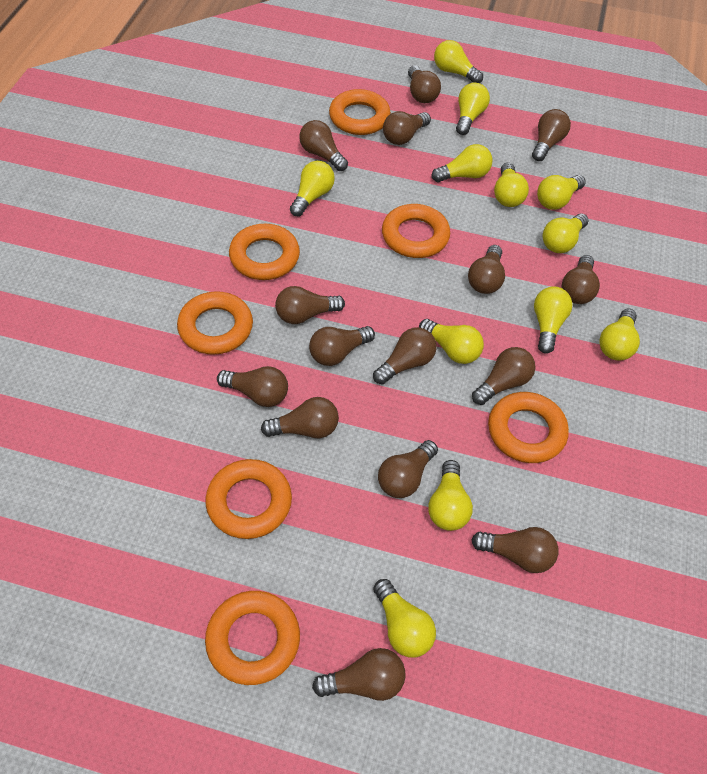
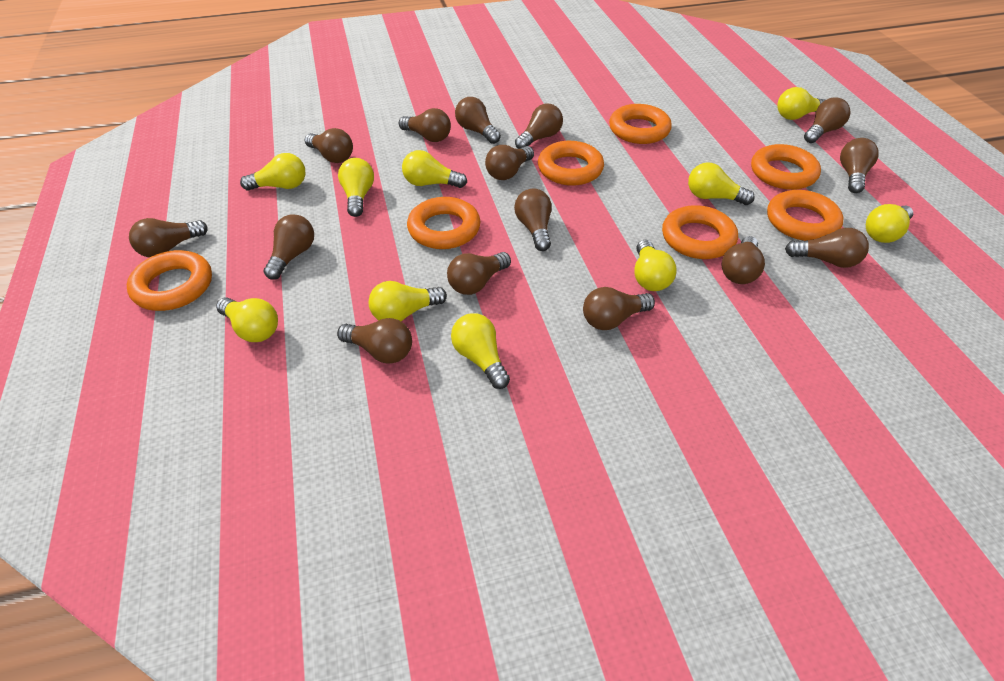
yellow light bulb: [290,161,335,216] [373,579,436,657] [419,319,484,364] [428,460,473,531] [431,144,492,182] [434,40,483,83] [456,83,490,135] [494,162,529,207] [534,286,573,354] [537,175,586,210] [542,214,588,253] [599,308,640,361] = 12 -> [216,297,278,342] [240,153,305,191] [338,158,374,217] [368,281,447,321] [402,150,467,188] [451,313,510,389] [634,240,677,291] [688,162,755,205] [777,87,826,120] [866,204,913,243] = 10

